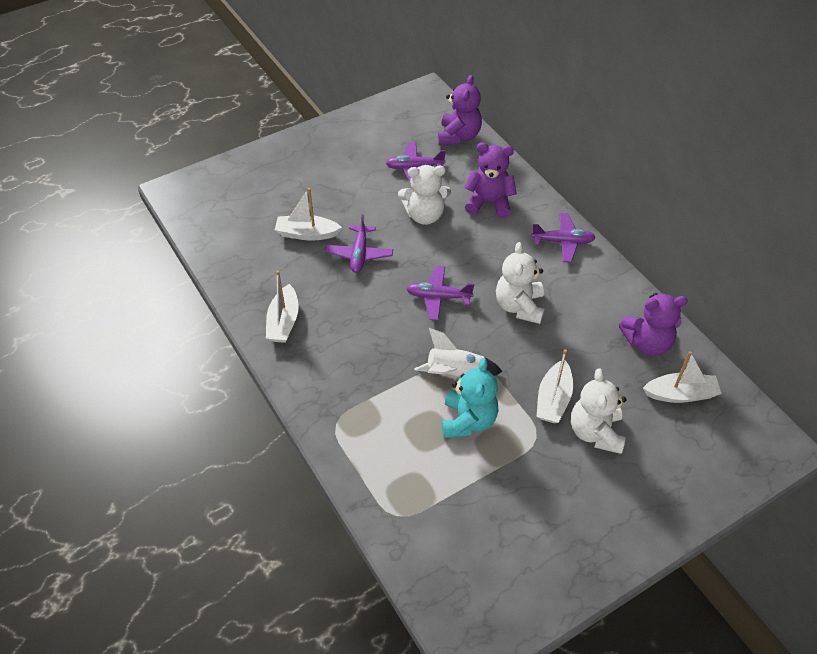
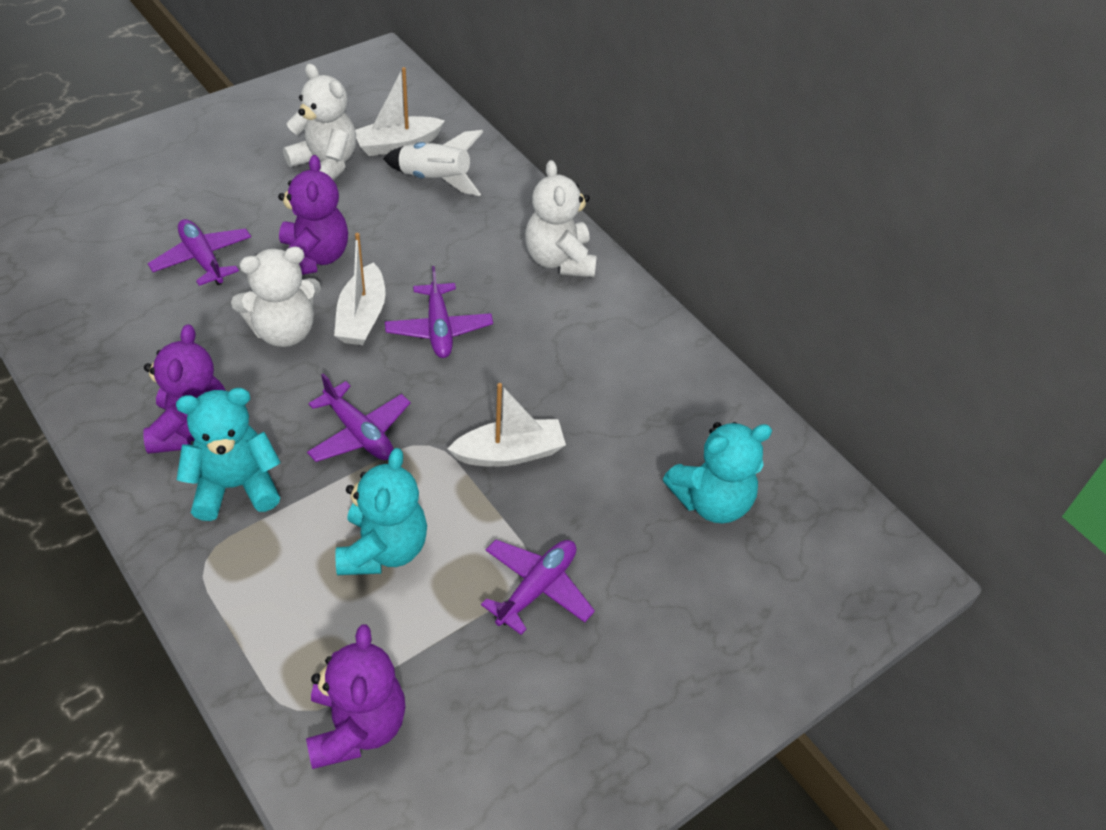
turquoise teddy bear: [442,358,499,438] = 1 -> [176,388,281,521] [336,448,427,575] [663,422,772,524] = 3
white boat: [266,270,299,343] [275,188,342,240] [537,349,573,423] [643,351,721,403] = 4 -> [334,233,385,345] [355,67,445,156] [448,383,566,467] = 3

